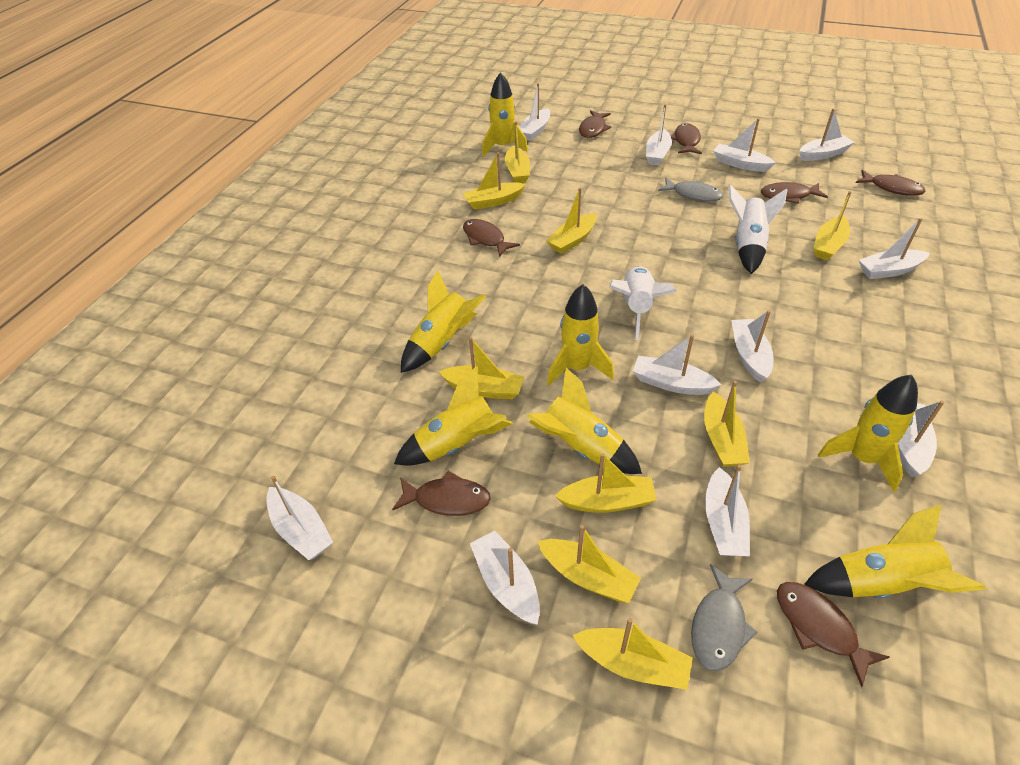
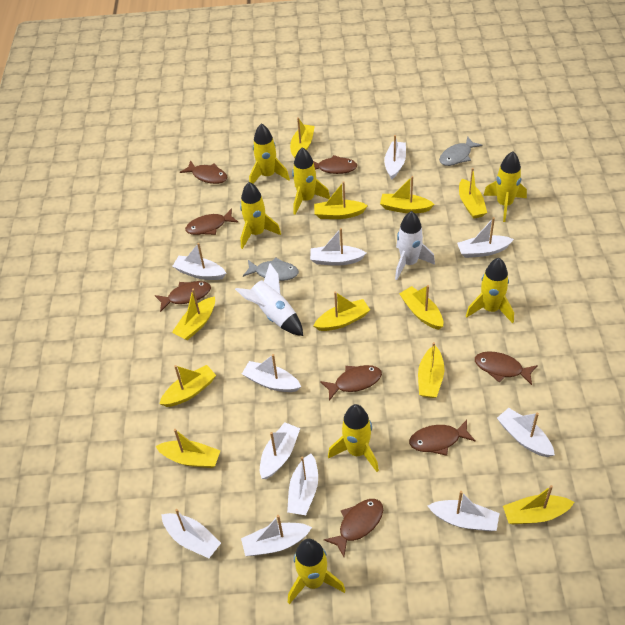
brown fish: [392,471,491,516] [463,219,520,257] [579,110,611,138] [671,123,702,154] [761,182,828,204] [777,582,889,687] [856,170,926,196] = 7 -> [155,281,211,312] [180,160,228,184] [185,208,239,235] [313,155,357,174] [320,365,382,401] [324,499,383,557] [409,420,476,456] [475,351,538,385] = 8
yellow boat: [439,337,524,400] [463,152,526,210] [505,121,530,183] [537,525,641,603] [546,188,597,254] [555,453,657,513] [572,618,693,690] [704,381,750,467] [813,191,851,260] = 9 -> [156,429,220,468] [159,365,216,407] [172,289,215,340] [290,117,315,158] [313,292,370,331] [314,181,368,219] [380,176,435,213] [399,285,443,330] [418,342,444,398] [459,168,487,219] [503,485,574,524] = 11

